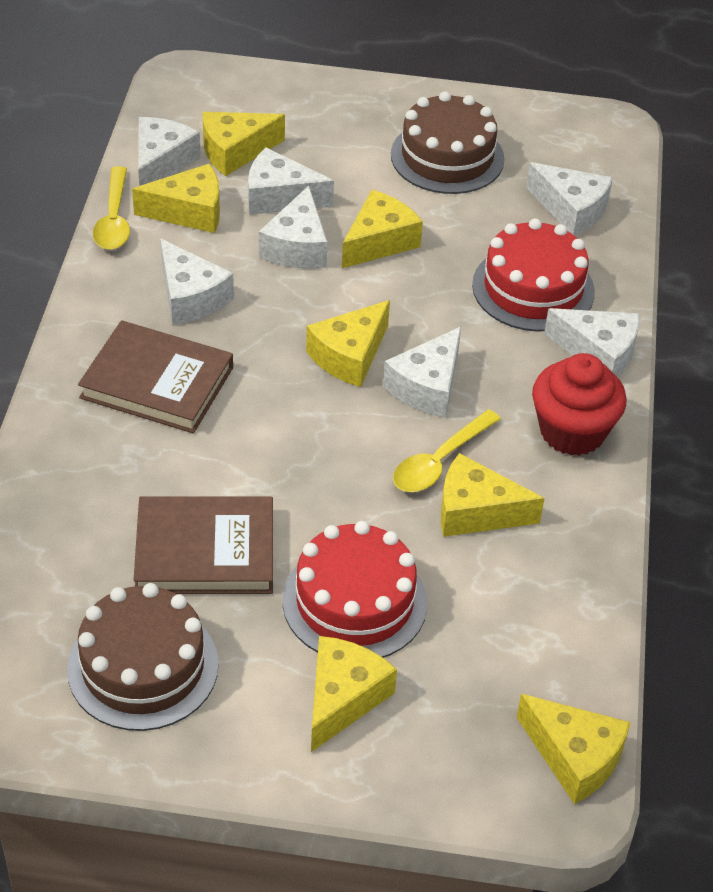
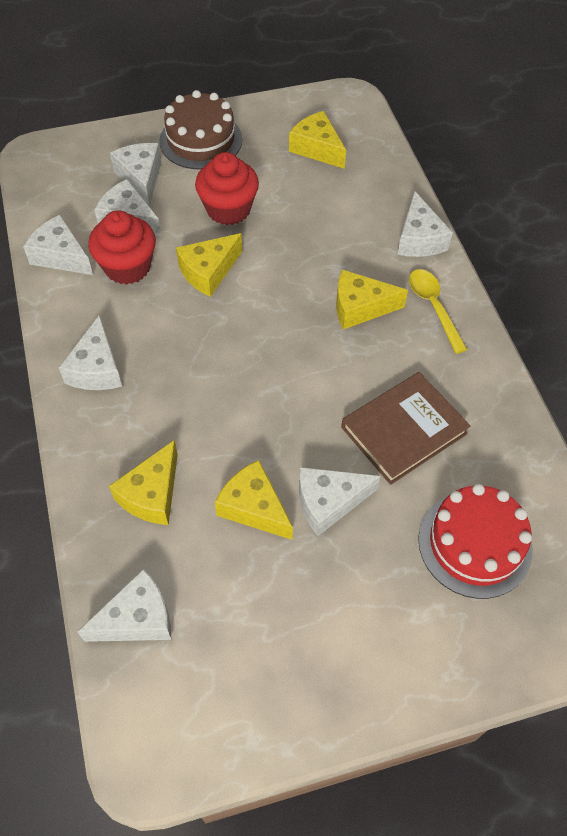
brown book: [78,320,233,433] [134,496,273,594] = 2 -> [341,372,470,485] = 1
brown cake: [67,583,219,731] [391,92,504,194] = 2 -> [159,90,242,170] = 1
red cake: [283,521,427,658] [472,218,595,331] = 2 -> [418,484,533,599] = 1
red cupcake: [532,353,627,456] = 1 -> [88,210,156,285] [195,152,259,225] = 2
yellow cheese: [132,163,220,233] [202,112,285,176] [306,300,390,387] [311,636,397,752] [342,190,423,268] [441,453,545,537] [516,694,631,804] = 7 -> [109,440,178,525] [176,233,242,297] [215,460,293,540] [289,111,346,169] [336,269,408,330] = 5
yellow spoon: [93,166,130,250] [393,409,501,492] = 2 -> [409,269,468,354] = 1

